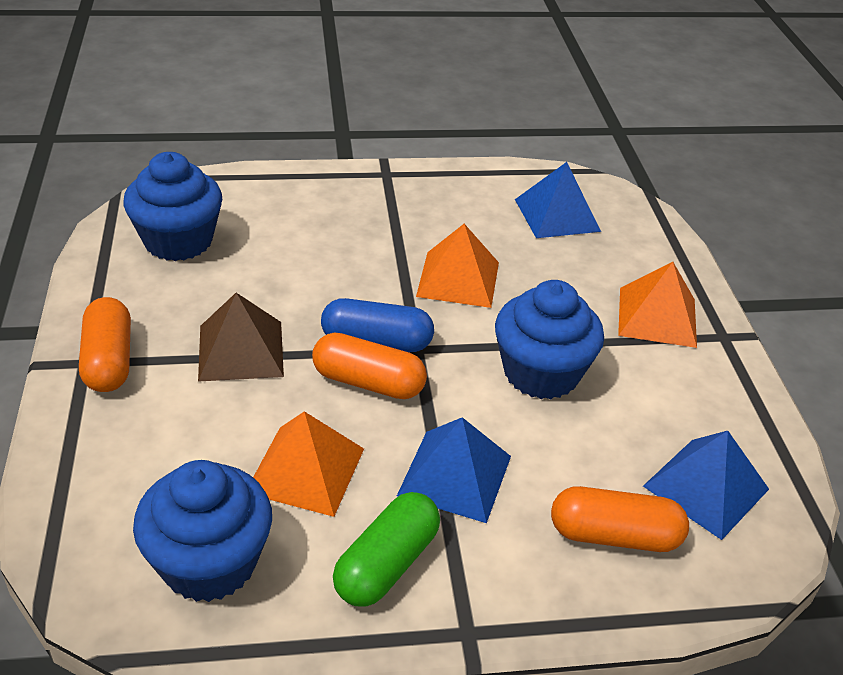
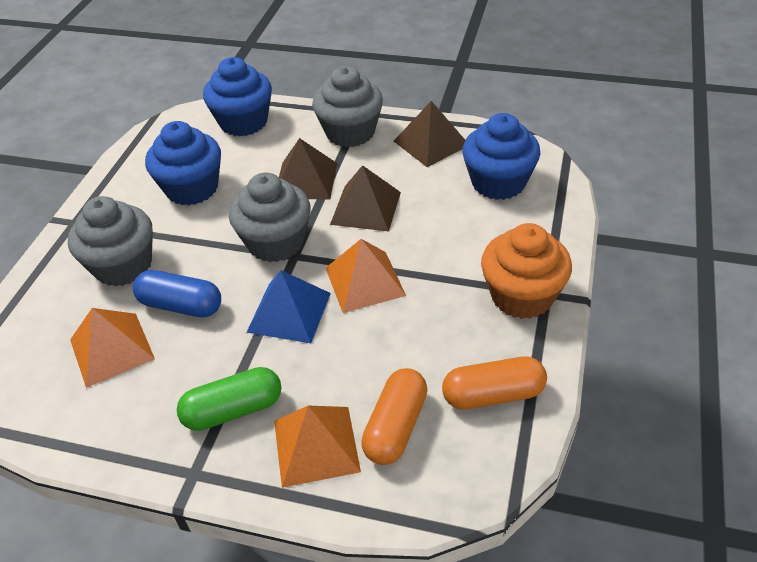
blue pyramid: [397,417,511,523] [515,162,601,238] [643,431,769,540] = 3 -> [246,270,331,343] = 1
brown pyramid: [198,293,284,382] = 1 -> [279,138,337,199] [330,165,401,232] [394,101,465,167] = 3
grey cupcake: none = 0 -> [68,196,153,286] [229,172,311,262] [312,66,383,147] = 3
orange capsule: [79,297,131,392] [312,332,427,399] [551,486,689,552] = 3 -> [361,368,427,465] [442,356,547,410] = 2
orange cupcake: none = 0 -> [481,223,572,319] = 1

